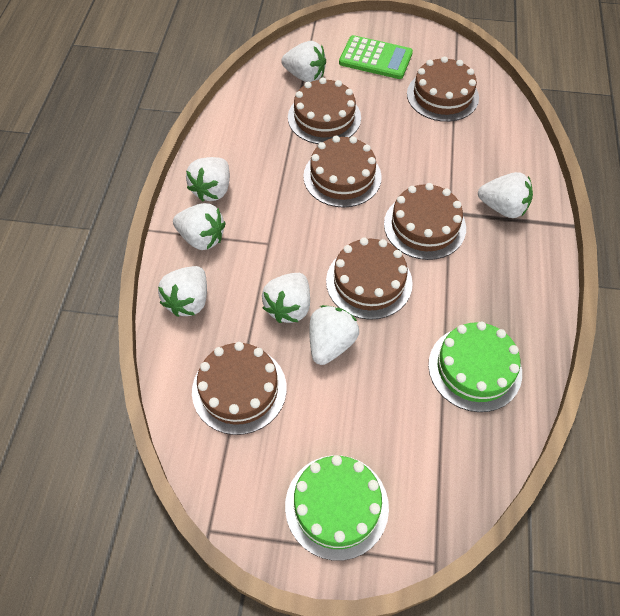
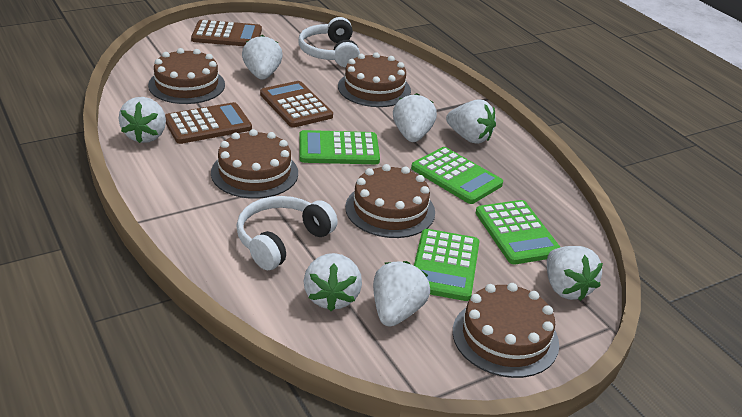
brown cake: [192,342,287,435] [288,77,361,144] [303,136,382,208] [326,237,413,320] [384,183,466,260] [407,56,479,122] = 6 -> [148,48,225,104] [211,129,298,199] [338,52,411,107] [345,164,435,238] [453,283,559,378] = 5
brown calculator: none = 0 -> [165,102,252,144] [191,20,262,46] [260,81,333,128] = 3
green cake: [285,455,389,561] [428,322,522,412] = 2 -> none = 0
green calculator: [339,35,413,79] = 1 -> [299,130,380,164] [411,147,503,204] [414,229,480,301] [476,200,560,264] = 4
white headphones: none = 0 -> [237,196,338,270] [298,17,360,67] = 2

